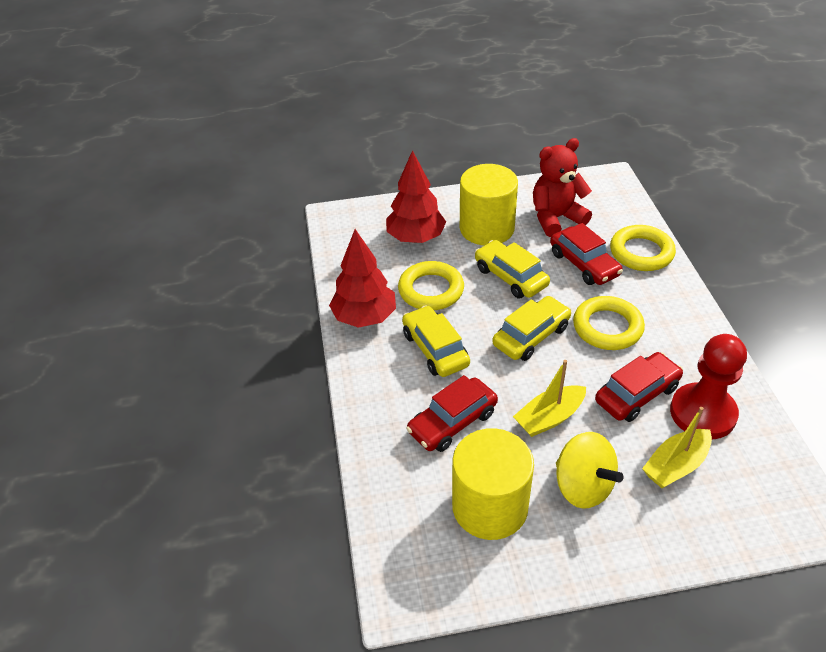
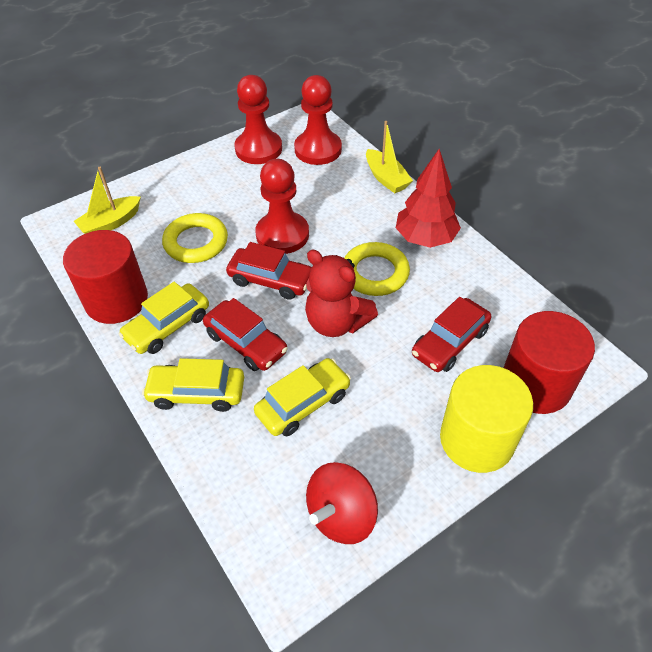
red cylinder: none = 0 -> [63,230,148,324] [504,311,595,414] = 2
red pawn: [670,334,747,439] = 1 -> [234,75,282,164] [255,159,309,254] [294,75,342,165] = 3
red spinning top: none = 0 -> [306,462,378,544] = 1
red tree: [329,229,396,328] [386,150,446,243] = 2 -> [396,149,461,248] = 1
yellow cylinder: [452,428,534,540] [460,164,518,245] = 2 -> [440,365,533,473] = 1
yellow ring: [398,261,464,310] [573,296,645,350] [610,225,676,271] = 3 -> [162,213,228,263] [345,242,410,296] = 2
yellow spinning top: [556,432,623,509] = 1 -> none = 0

